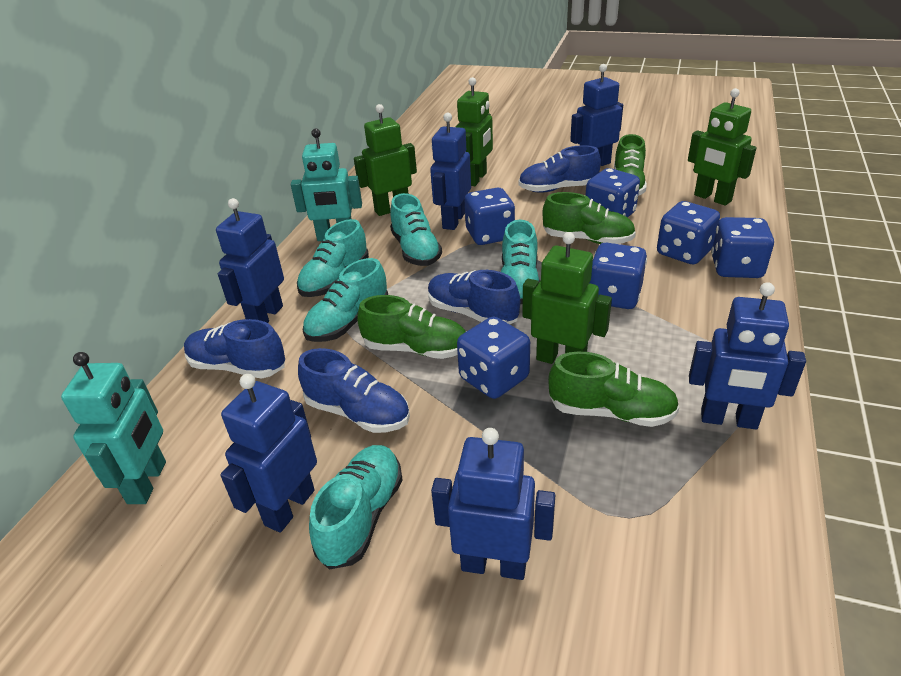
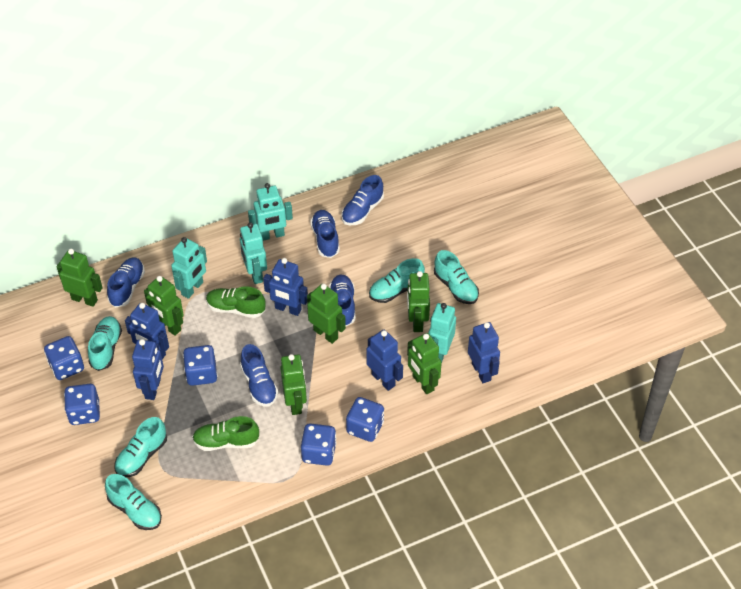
blue dice: [457,316,530,399] [465,187,515,245] [585,168,640,217] [589,243,647,309] [657,201,720,264] [711,217,774,278] = 6 -> [44,336,84,380] [64,384,100,425] [183,345,218,386] [301,423,337,466] [346,397,384,442] = 5
blue robot: [216,198,284,323] [220,374,317,533] [430,113,471,230] [431,428,555,580] [570,64,623,166] [689,282,806,429] = 6 -> [125,303,169,359] [132,339,164,400] [263,258,308,316] [367,330,403,391] [468,322,500,383] = 5
blue shoe: [184,319,285,378] [298,348,410,433] [428,270,520,324] [518,145,601,193] = 4 -> [107,257,145,308] [240,344,278,407] [310,210,340,258] [329,274,356,326] [341,175,384,225] = 5
green robot: [354,104,417,216] [456,77,493,186] [522,232,612,364] [688,88,757,206] = 4 -> [56,249,103,307] [144,276,184,336] [280,354,307,415] [307,284,346,344] [407,271,430,332] [407,333,442,394] = 6
green shoe: [357,295,466,359] [542,192,636,244] [548,352,679,427] [614,134,647,196] = 4 -> [192,416,259,451] [206,286,265,318] = 2
turquoise robot: [61,352,166,504] [291,128,362,241] = 2 -> [171,237,207,299] [240,222,267,284] [248,183,293,241] [428,303,456,362] = 4

